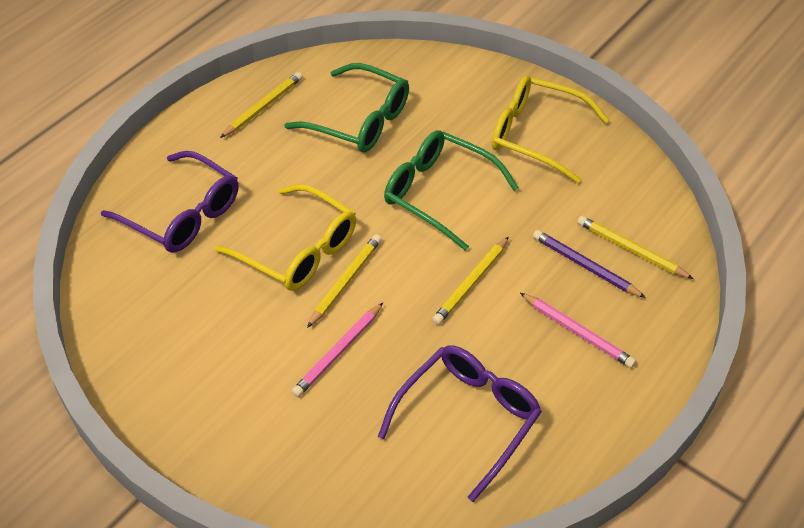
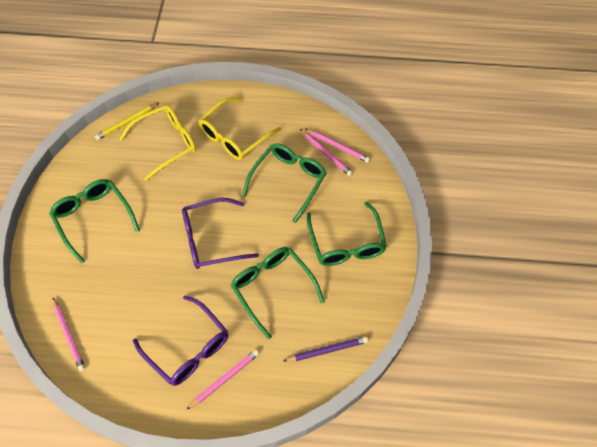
green glasses: [284,63,409,152] [384,130,519,251] = 2 -> [49,179,140,264] [231,247,325,339] [242,143,326,223] [307,202,387,266] = 4
pink pencil: [292,303,383,397] [520,293,636,368] = 2 -> [53,298,85,371] [186,349,260,410] [300,129,353,176] [305,129,370,163] = 4
yellow pencil: [220,72,303,138] [307,234,382,328] [432,236,509,325] [577,216,694,279] = 4 -> [95,103,159,140] = 1

